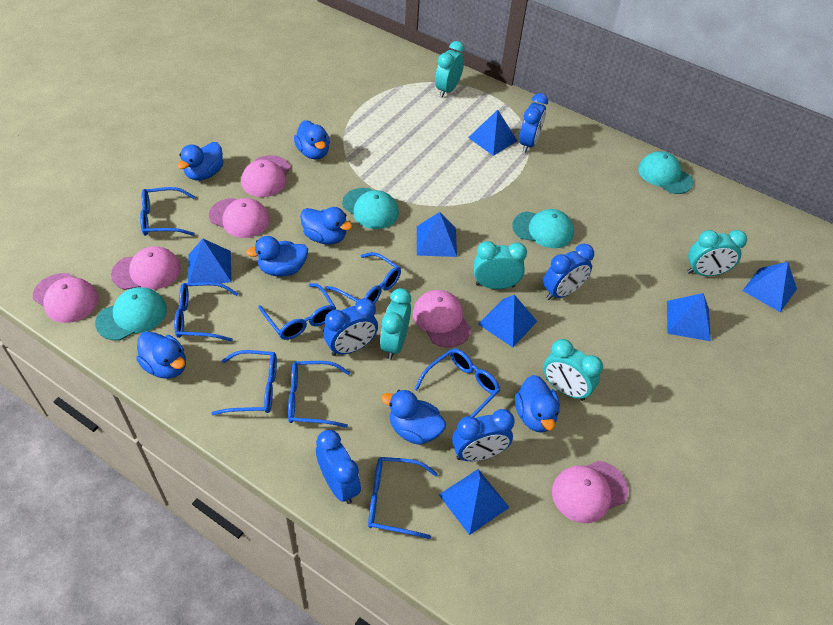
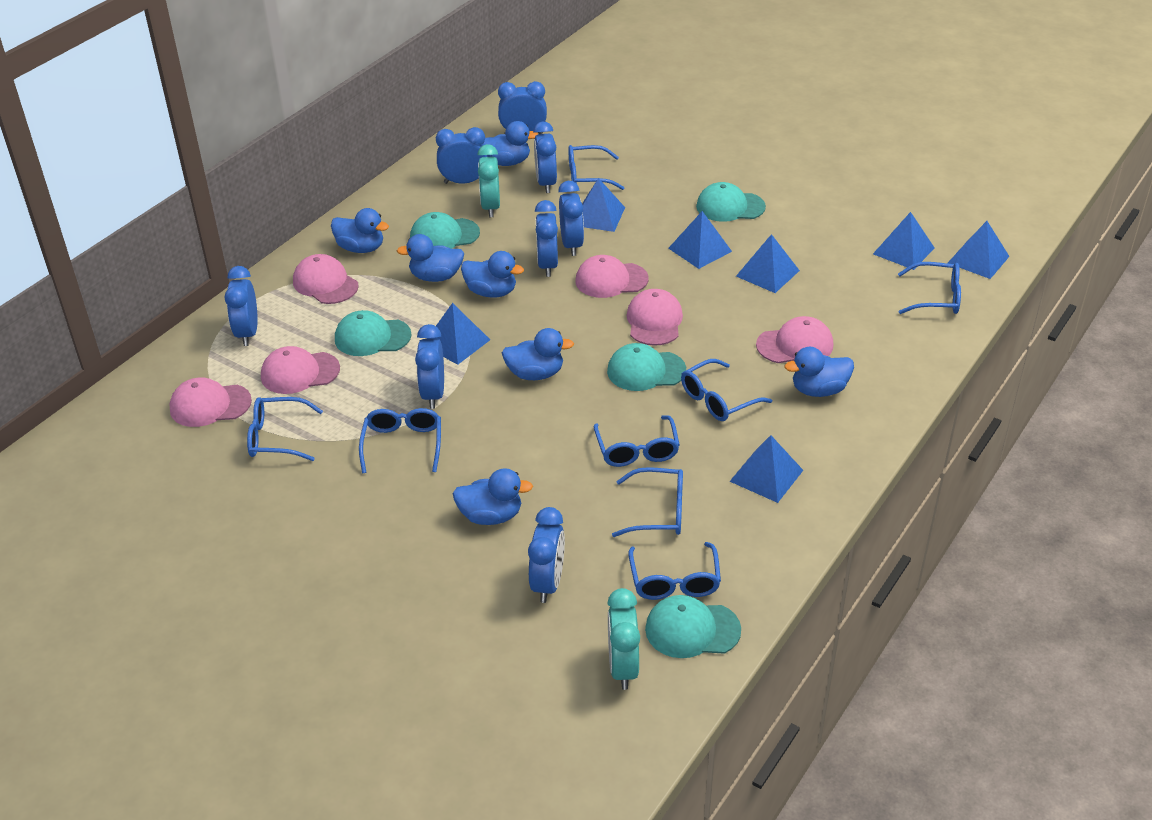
blue clock: [316,430,361,504] [323,298,378,356] [452,409,515,461] [519,93,548,153] [543,244,594,300] = 5 -> [225,266,258,346] [415,324,444,409] [436,127,487,184] [498,81,547,134] [528,507,565,603] [533,121,557,193] [535,200,558,277] [558,181,584,256] = 8
turquoise cap: [95,287,167,341] [342,188,399,229] [512,209,574,248] [638,151,693,194] = 4 -> [335,310,411,356] [410,212,480,249] [607,343,686,391] [645,595,741,658] [696,182,766,222] = 5
turquoise clock: [380,288,411,359] [435,41,465,98] [474,241,527,289] [543,339,603,401] [687,230,747,276] = 5 -> [477,144,500,217] [607,588,640,690] = 2

